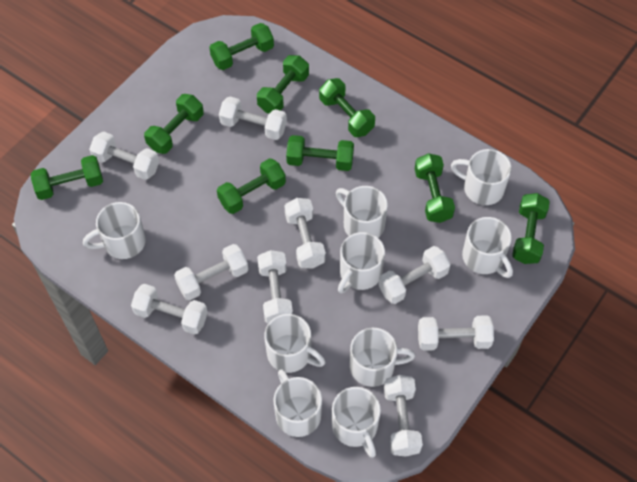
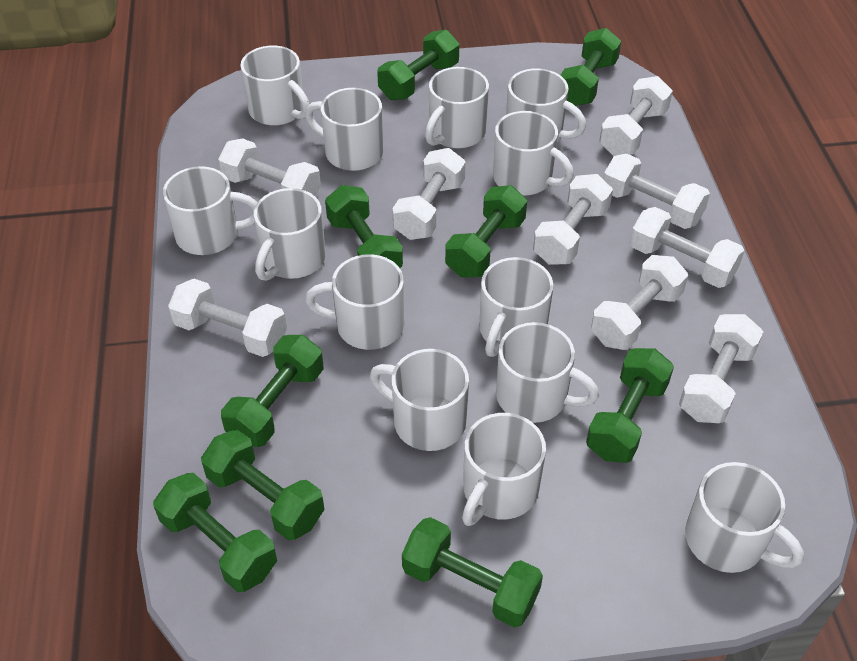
white mug: [83,202,146,259] [264,314,326,373] [273,369,322,437] [332,387,381,458] [336,186,388,238] [338,232,385,294] [350,328,415,387] [451,149,511,205] [462,217,513,278] = 9 -> [163,166,258,255] [240,46,310,126] [254,188,326,281] [305,88,383,171] [305,254,404,350] [370,349,469,451] [425,67,489,148] [462,413,546,526] [479,257,553,357] [493,111,574,196] [496,322,599,423] [506,68,586,143] [685,462,804,573] = 13

